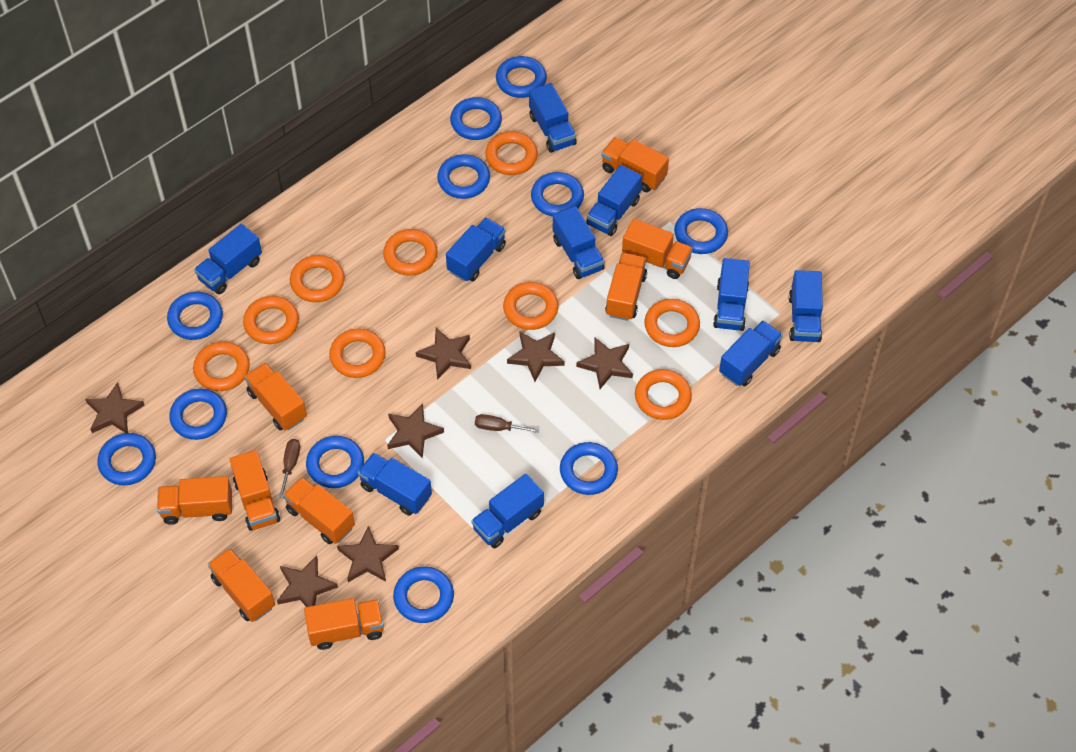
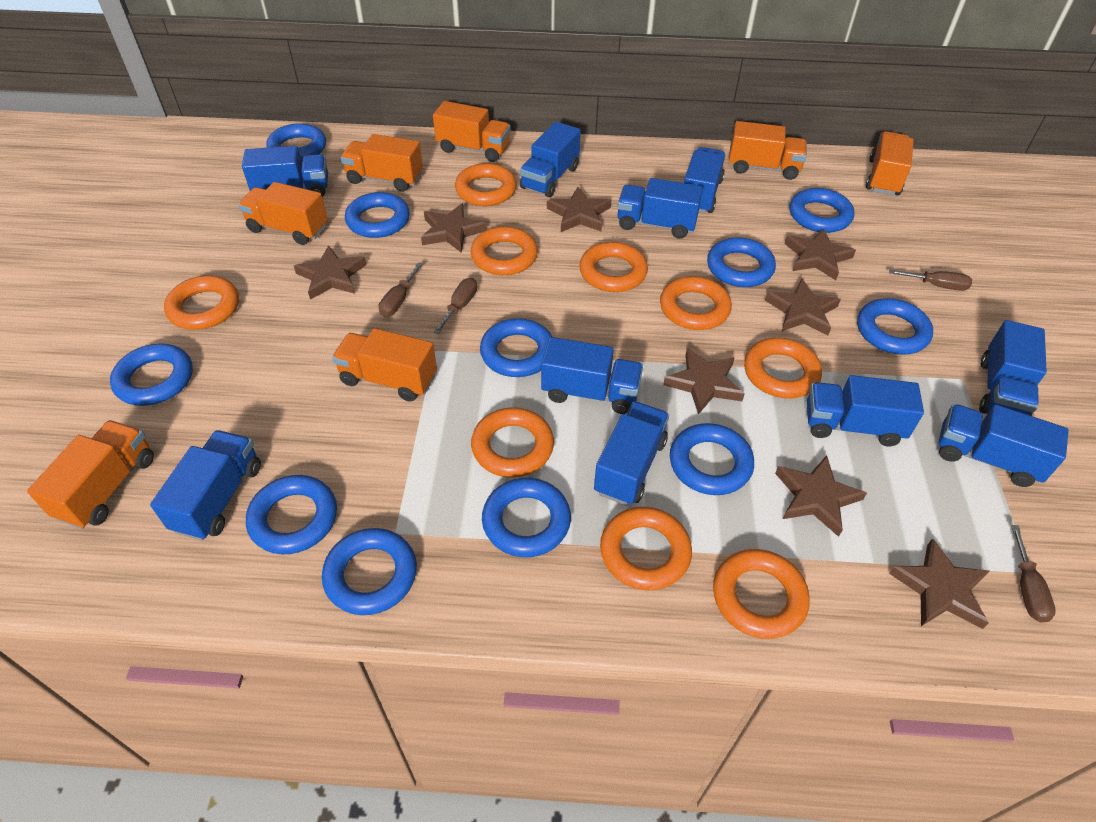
brown screwdriver: [279,439,300,498] [475,414,539,433] = 2 -> [379,262,423,317] [434,278,477,334] [889,270,972,291] [1011,525,1056,623] = 4
brown star: [85,382,145,433] [277,556,338,607] [337,526,399,582] [387,404,444,459] [416,328,471,380] [507,332,565,382] [576,337,633,389] = 7 -> [294,245,366,300] [421,203,487,253] [547,187,611,232] [663,348,745,415] [765,279,841,335] [775,456,867,537] [785,228,856,280] [889,538,989,629] = 8
orange truck: [157,476,232,525] [208,548,275,622] [229,450,280,531] [244,363,307,430] [283,477,355,544] [304,598,384,650] [601,137,669,192] [605,253,647,321] [622,219,693,279] = 9 -> [27,420,154,529] [238,182,328,245] [332,328,437,402] [341,134,423,192] [433,101,511,162] [729,121,807,180] [866,131,914,195] = 7

